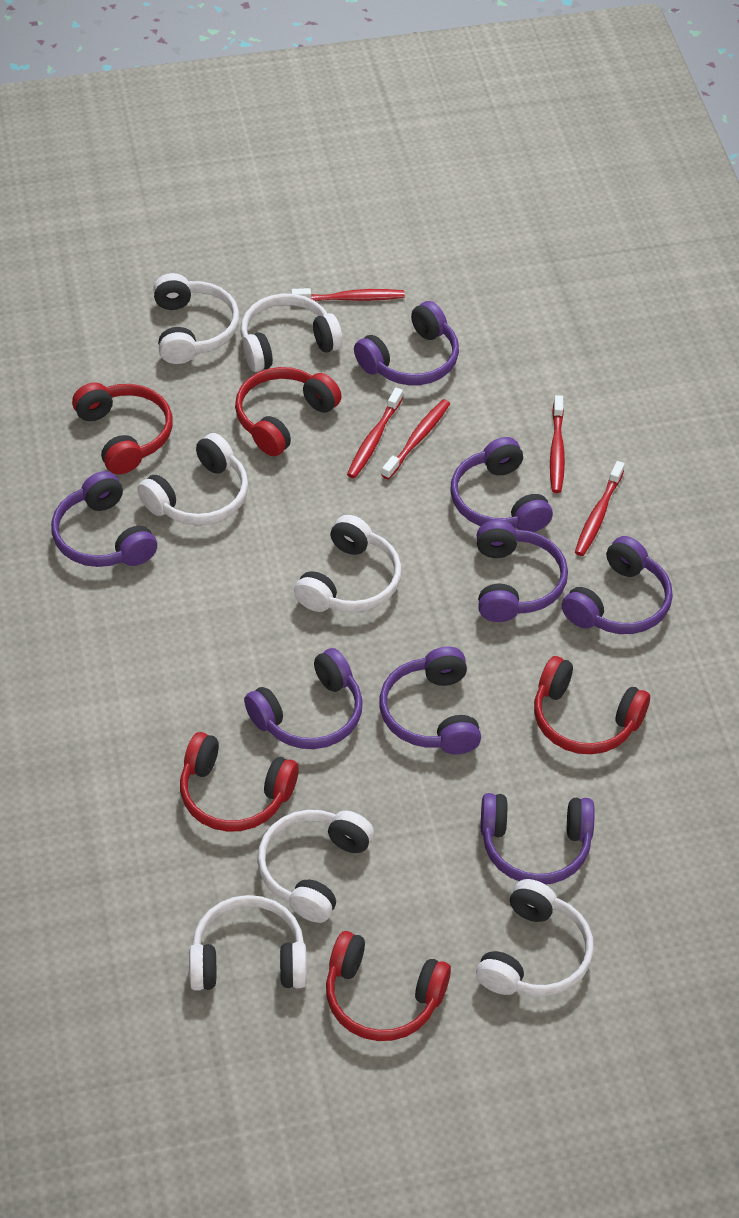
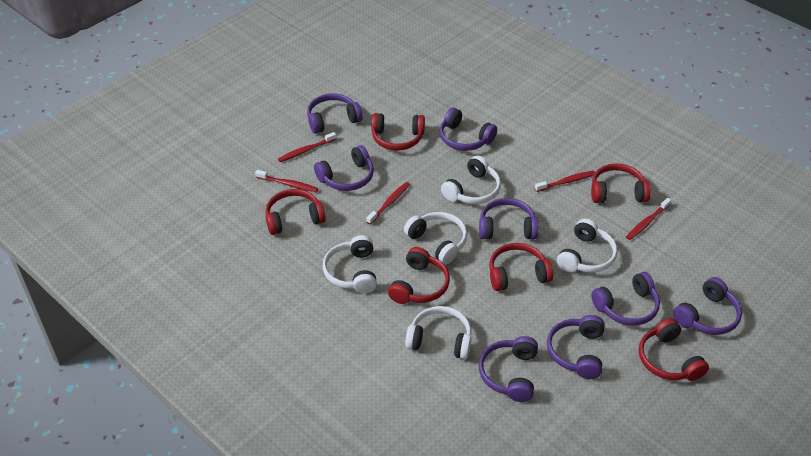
red headphones: [72,383,173,474] [180,732,299,832] [235,367,342,456] [326,931,451,1041] [534,656,650,754] = 5 -> [265,189,326,235] [371,113,425,151] [388,247,450,304] [489,243,553,291] [591,163,651,203] [639,318,709,381] = 6
white headphones: [137,433,248,525] [153,273,239,364] [189,895,307,991] [240,294,343,372] [257,810,374,923] [294,515,402,612] [476,879,594,996] = 7 -> [322,235,377,293] [404,212,467,264] [405,306,472,359] [441,155,501,204] [557,219,617,273] = 5

